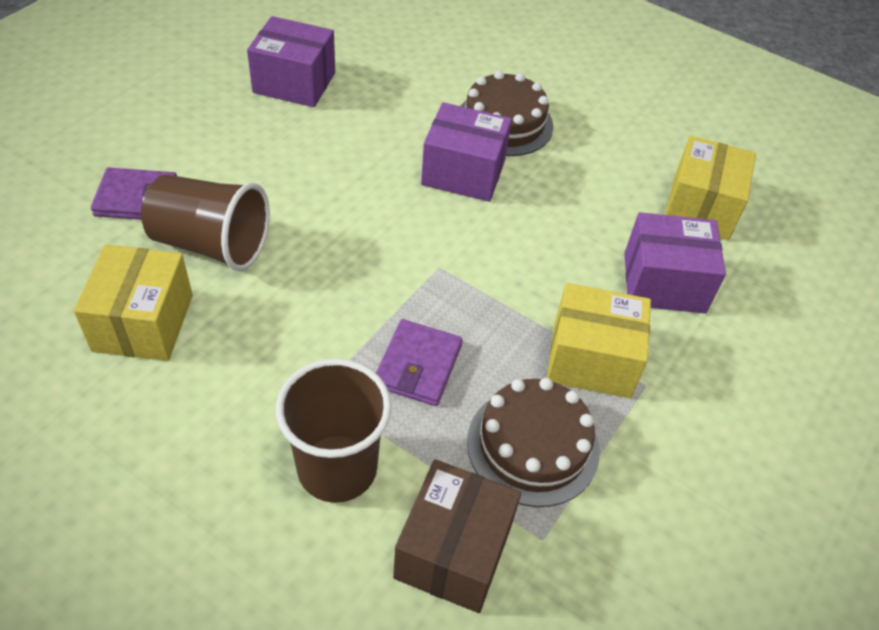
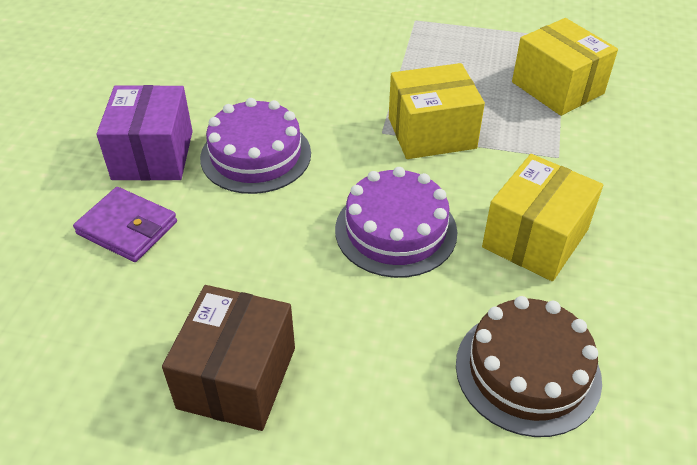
brown cake: [461,71,553,156] [467,378,600,507] = 2 -> [456,296,602,437] = 1
brown cup: [141,175,270,271] [276,359,392,503] = 2 -> none = 0
purple box: [247,16,335,107] [421,102,512,202] [624,212,726,314] = 3 -> [96,85,193,180] = 1
purple cake: none = 0 -> [200,98,311,194] [335,167,457,278] = 2
purple wallet: [91,168,177,220] [376,319,463,406] = 2 -> [73,187,177,262] = 1

